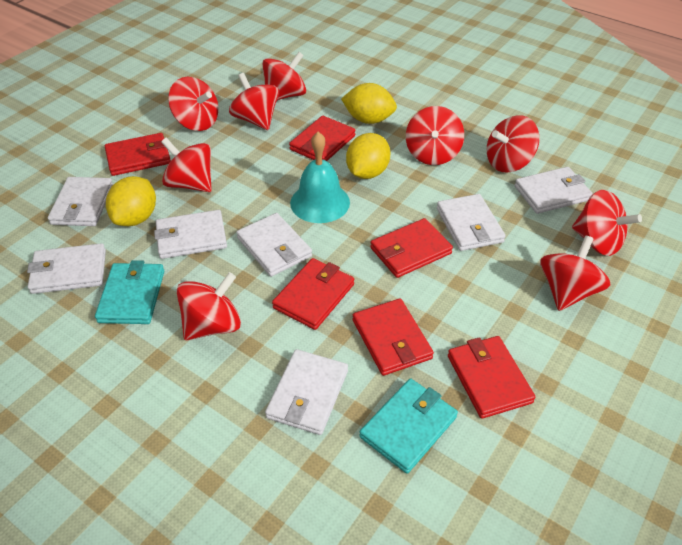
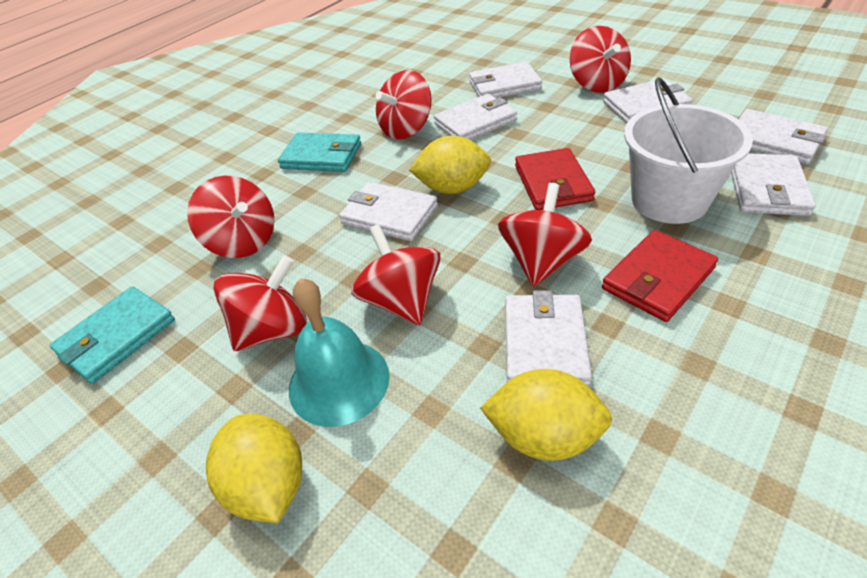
red spinning top: [161,137,212,192] [168,77,218,131] [177,272,241,340] [229,73,279,130] [262,52,306,100] [406,106,464,165] [486,115,540,173] [540,236,610,311] [572,190,642,256] = 9 -> [187,176,275,258] [214,255,307,351] [351,224,441,325] [376,70,432,140] [498,183,592,287] [570,26,631,93] = 6
red wallet: [105,133,171,176] [272,258,354,330] [289,116,356,161] [353,299,434,376] [370,218,453,278] [448,336,536,419] = 6 -> [515,148,595,210] [602,230,718,322] = 2
white bucket: none = 0 -> [624,77,753,224] = 1

